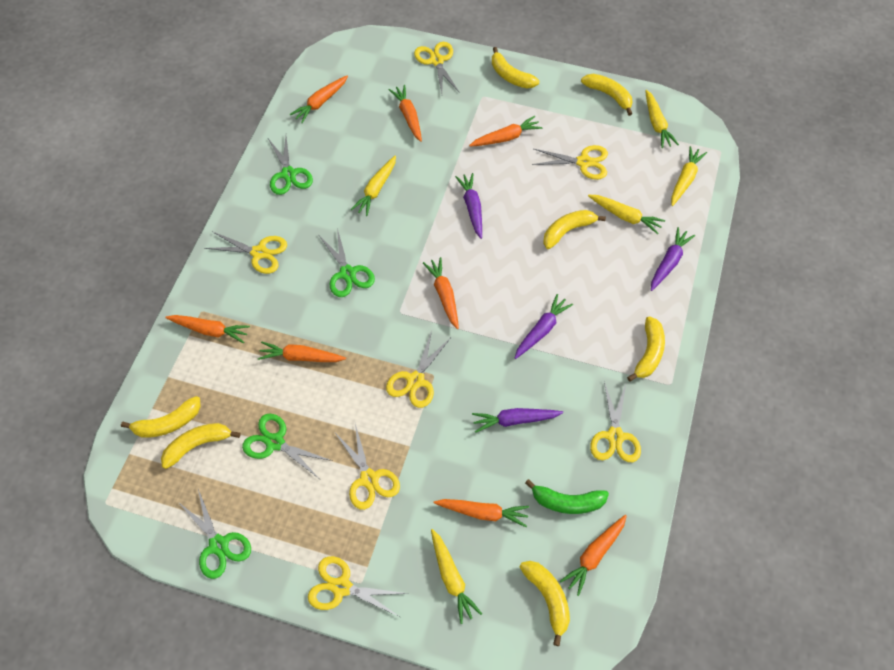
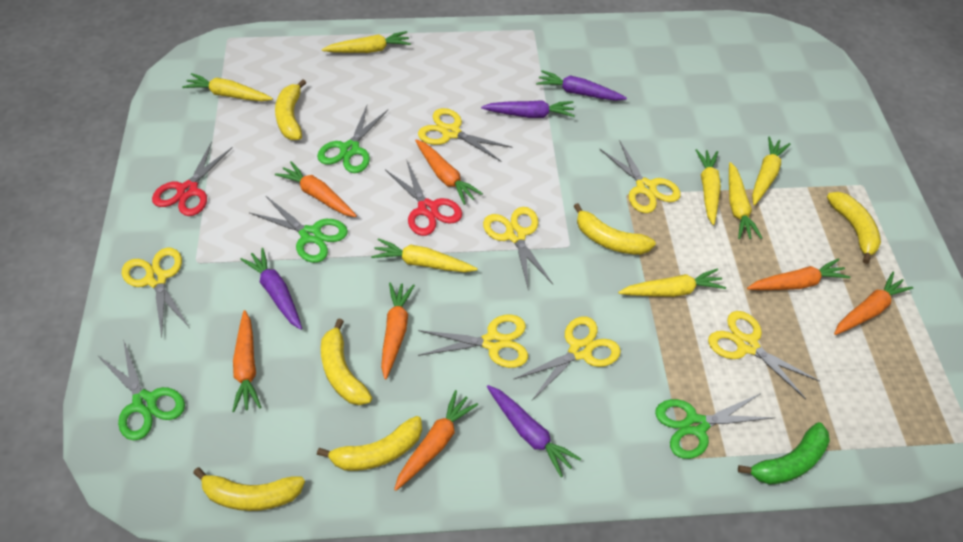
orange carrot: [165,315,250,343] [258,342,346,362] [290,76,348,123] [389,85,422,142] [423,257,459,329] [434,499,529,528] [469,116,543,146] [560,515,627,596] = 8 -> [232,310,261,412] [275,161,357,217] [381,282,415,379] [394,390,478,491] [415,139,483,205] [747,258,851,290] [834,272,914,335] = 7
red scissors: none = 0 -> [152,141,233,216] [385,161,462,236] = 2
yellow banana: [121,396,201,438] [161,423,240,469] [492,47,539,89] [520,561,570,646] [543,210,606,249] [581,74,633,116] [627,316,665,382] = 7 -> [193,468,305,511] [275,79,306,140] [317,416,422,471] [321,318,372,405] [574,203,656,255] [827,192,881,264] = 6
yellow carrot: [351,156,396,216] [431,529,482,624] [588,195,665,234] [645,90,679,148] [671,146,707,206] = 5 -> [182,73,273,101] [322,31,411,53] [371,238,478,272] [618,268,726,297] [696,149,721,225] [729,162,762,239] [752,136,790,206] = 7

